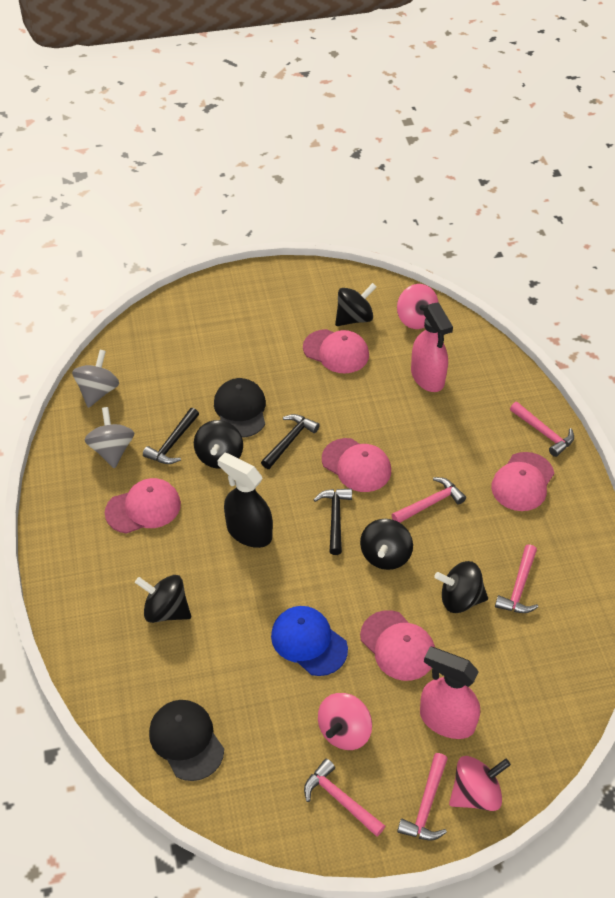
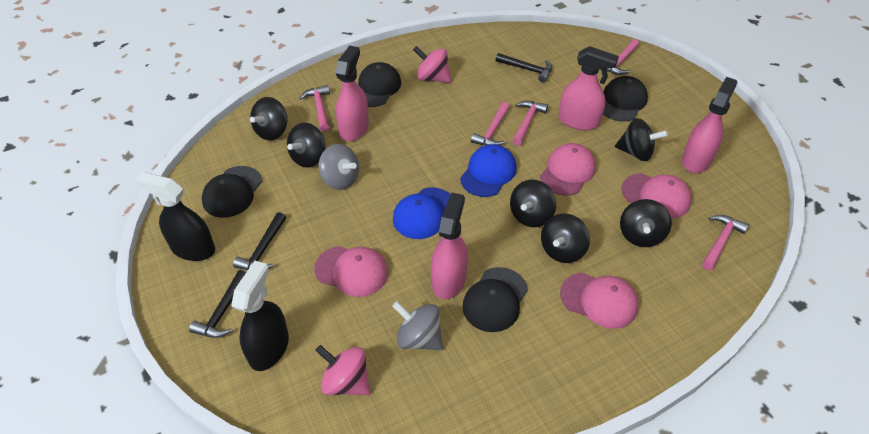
black cap: [149,700,224,781] [214,378,266,438] = 2 -> [202,166,262,218] [358,62,401,107] [462,267,528,332] [603,76,648,122] = 4
black spinning top: [135,575,191,623] [194,420,243,469] [335,283,376,326] [360,519,413,570] [434,561,488,613] = 5 -> [250,97,287,140] [287,123,325,167] [510,180,556,227] [541,213,590,263] [615,118,668,161] [620,199,672,247] = 6
black spray bottle: [217,453,273,548] = 1 -> [135,172,215,261] [231,261,289,371] = 2
blue cap: [271,606,348,676] = 1 -> [393,187,451,239] [460,144,517,197] = 2
pink cap: [105,478,181,534] [303,329,369,373] [322,438,391,492] [360,610,435,681] [491,452,554,511] = 5 -> [314,246,388,297] [540,143,596,196] [560,273,638,329] [621,173,692,219] = 4
pink spinning top: [318,693,372,750] [397,284,438,329] [449,756,511,811] = 3 -> [315,345,370,395] [413,46,451,83] = 2
pink spray bottle: [411,302,453,392] [420,647,480,739] = 2 -> [336,45,369,141] [431,193,468,299] [558,46,619,130] [682,77,737,173] = 4

